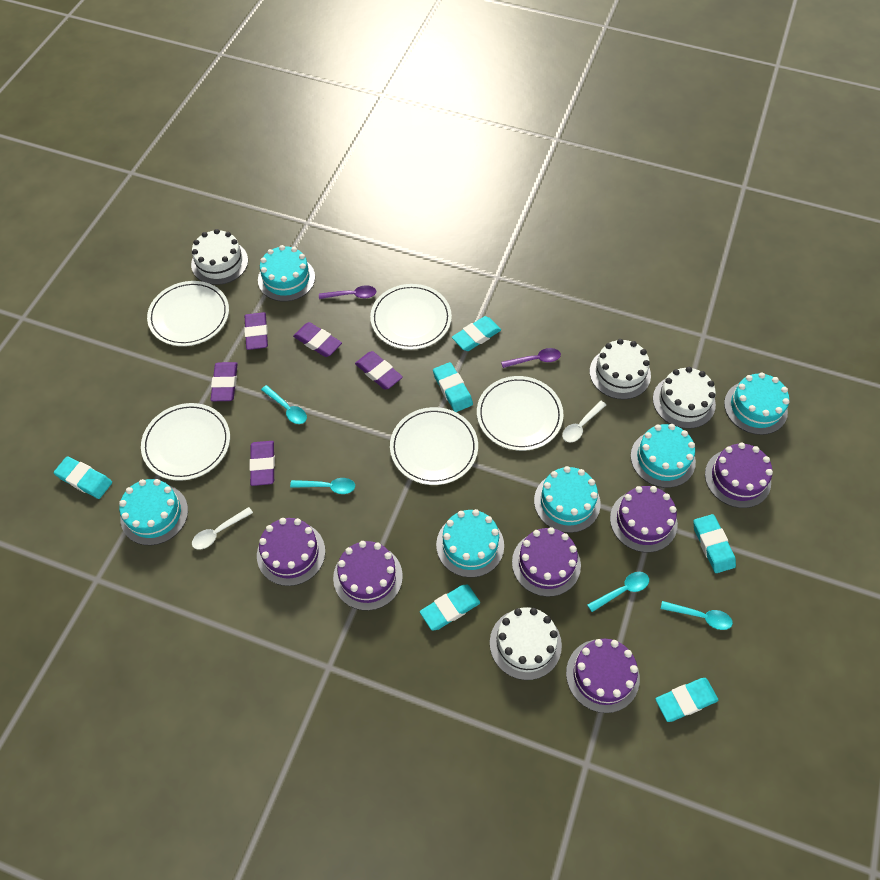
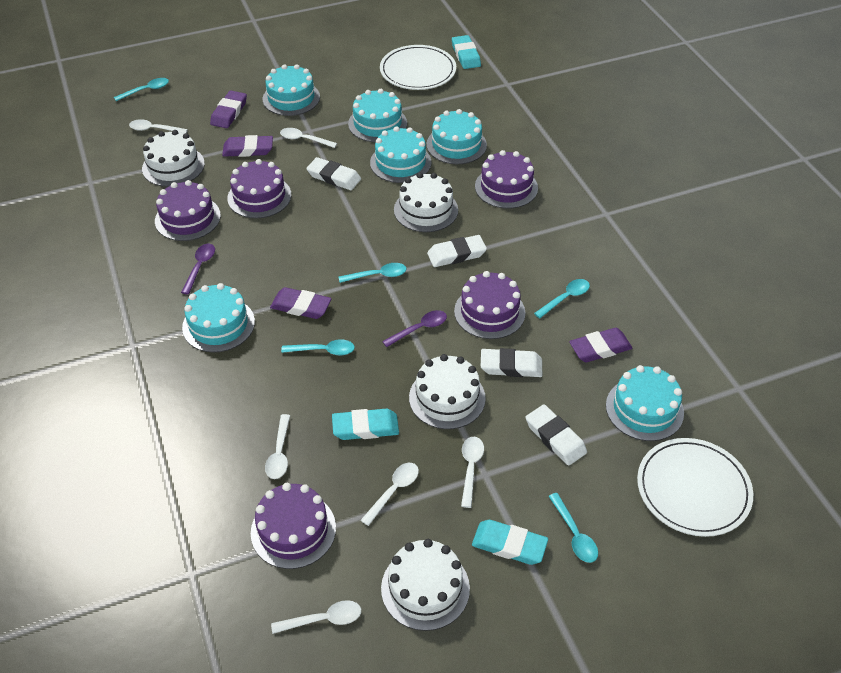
purple cake: [257,518,325,586] [333,541,403,611] [512,527,581,597] [566,639,640,713] [610,486,678,552] [705,442,773,508] = 6 -> [155,180,221,241] [227,159,291,218] [251,483,336,569] [454,271,525,339] [475,150,538,209] = 5
purple eraser: [211,362,238,401] [244,312,268,350] [250,441,275,486] [293,322,342,357] [355,351,403,390] = 5 -> [210,91,247,128] [222,135,273,157] [270,287,332,319] [569,328,633,362] = 4
turquoise eraser: [54,456,112,499] [420,584,480,631] [433,362,473,412] [452,316,501,351] [655,678,718,722] [693,514,736,573] = 6 -> [332,408,399,440] [452,35,481,69] [472,520,548,565] = 3
turquoise spoon: [261,385,307,424] [290,478,355,494] [587,572,649,612] [661,601,733,630] = 4 -> [114,78,169,101] [281,339,355,356] [339,263,406,283] [534,279,590,318] [548,493,598,563] = 5
white eraser: none = 0 -> [306,157,361,190] [427,235,487,267] [481,348,542,377] [526,405,587,466] = 4
white plate: [141,403,230,481] [147,281,229,346] [370,284,452,350] [390,407,478,485] [477,376,563,451] = 5 -> [380,45,456,90] [637,438,753,537] = 2
white spoon: [192,507,253,550] [562,401,606,443] = 2 -> [129,119,188,134] [265,414,290,479] [271,600,361,634] [280,128,337,148] [360,463,419,526] [461,437,484,508] = 6

